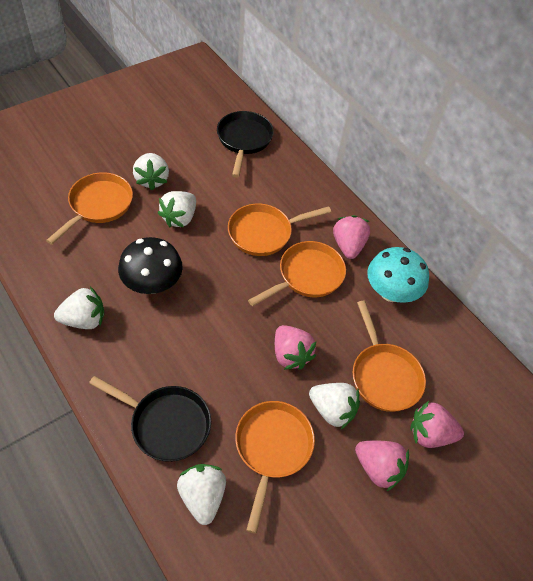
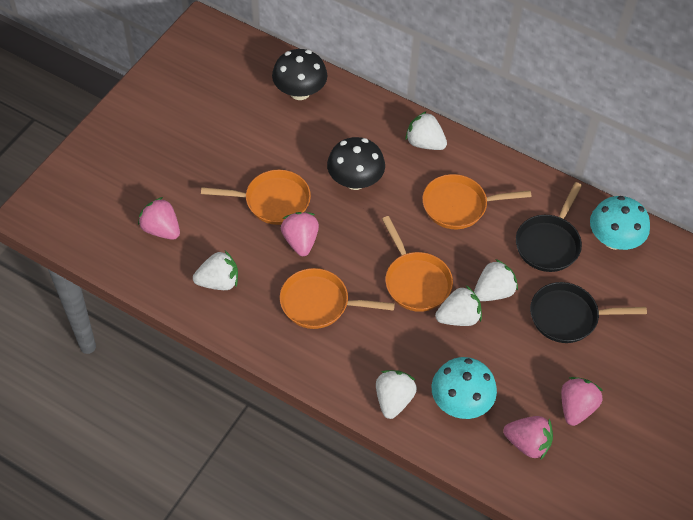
black mushroom: [118,237,183,294] = 1 -> [272,49,327,100] [327,137,385,190] = 2
orange pan: [46,172,133,245] [228,204,331,256] [235,401,315,534] [248,241,346,306] [353,301,426,412] = 5 -> [201,170,311,225] [280,268,395,329] [382,216,453,312] [422,174,532,229] = 4
turquoise mushroom: [367,247,429,303] = 1 -> [432,357,497,419] [590,196,650,250] = 2

